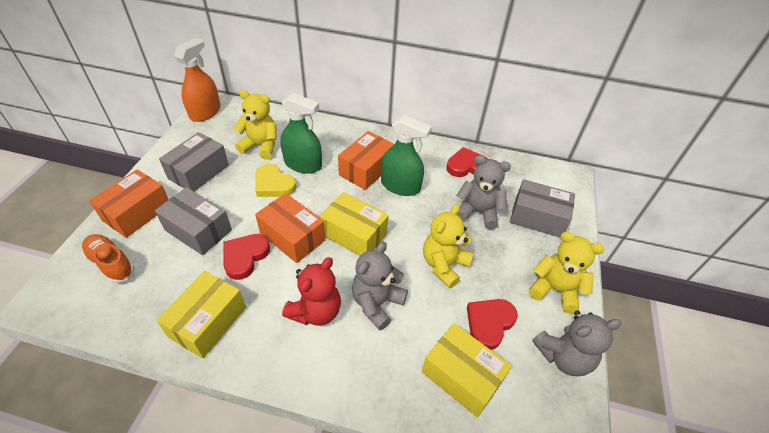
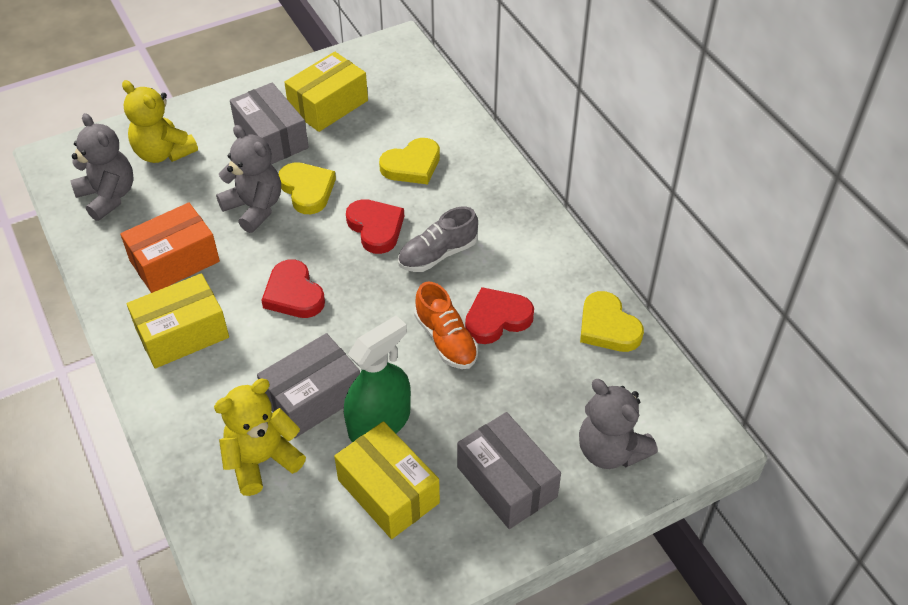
green spray bottle: [280,93,322,174] [381,115,432,196] = 2 -> [344,315,411,442] = 1
grey shoe: none = 0 -> [398,207,478,272] = 1
orange box: [89,170,169,238] [255,193,325,263] [338,131,394,190] = 3 -> [120,202,220,293] = 1
orange spray bottle: [174,38,221,122] = 1 -> none = 0
red teddy bear: [282,257,341,326] = 1 -> none = 0
yellow heart: [255,164,296,197] = 1 -> [279,162,336,214] [379,138,440,184] [580,291,644,352] = 3
yellow teddy bear: [234,90,277,160] [423,204,473,288] [529,232,604,314] = 3 -> [122,80,198,163] [214,379,306,496] = 2

